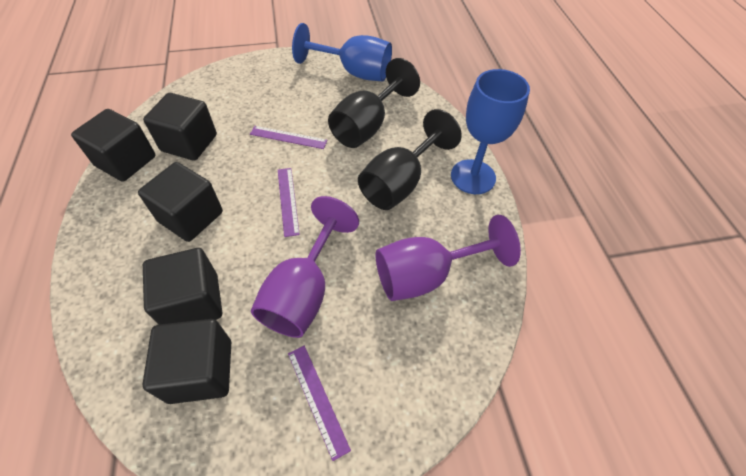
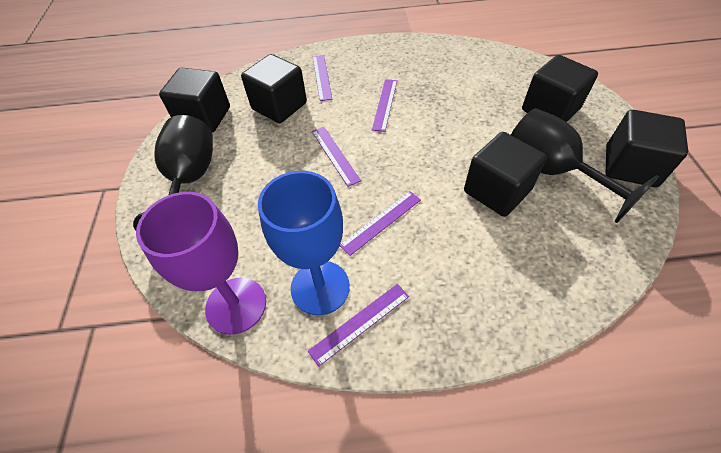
blue goblet: [292,23,392,81] [451,69,530,194] = 2 -> [258,171,350,315] = 1
purple goblet: [251,196,359,338] [375,215,521,301] = 2 -> [136,192,266,335] = 1
purple ruler: [250,126,328,149] [278,168,300,237] [288,346,351,461] = 3 -> [308,284,409,367] [312,127,361,187] [313,55,332,101] [340,191,421,256] [372,79,397,132] = 5

